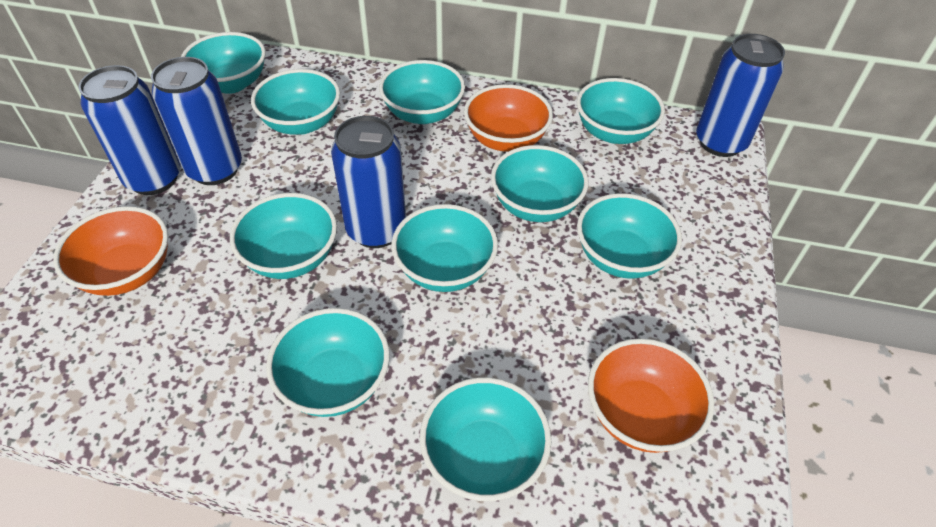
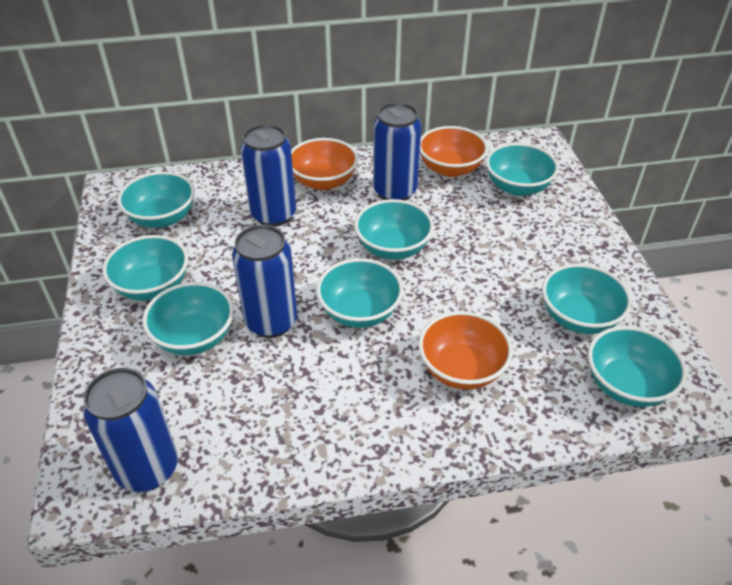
turquoise bowl: [181,32,266,94] [230,193,337,279] [251,69,340,135] [266,308,390,417] [379,60,465,124] [391,204,498,292] [420,377,551,501] [491,145,589,222] [577,78,665,144] [577,193,682,279] = 10 -> [102,235,188,301] [117,171,195,228] [142,282,234,355] [316,258,403,328] [354,199,434,260] [486,143,559,196] [542,264,632,334] [588,326,687,407] = 8

